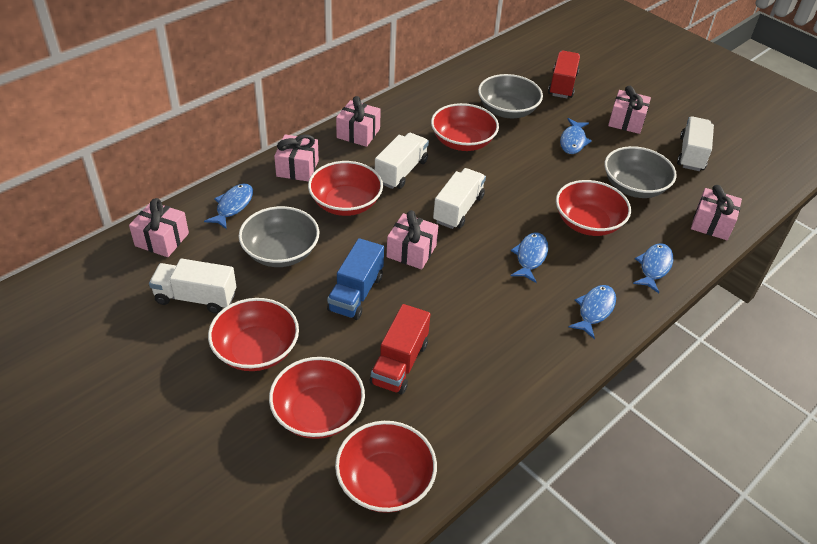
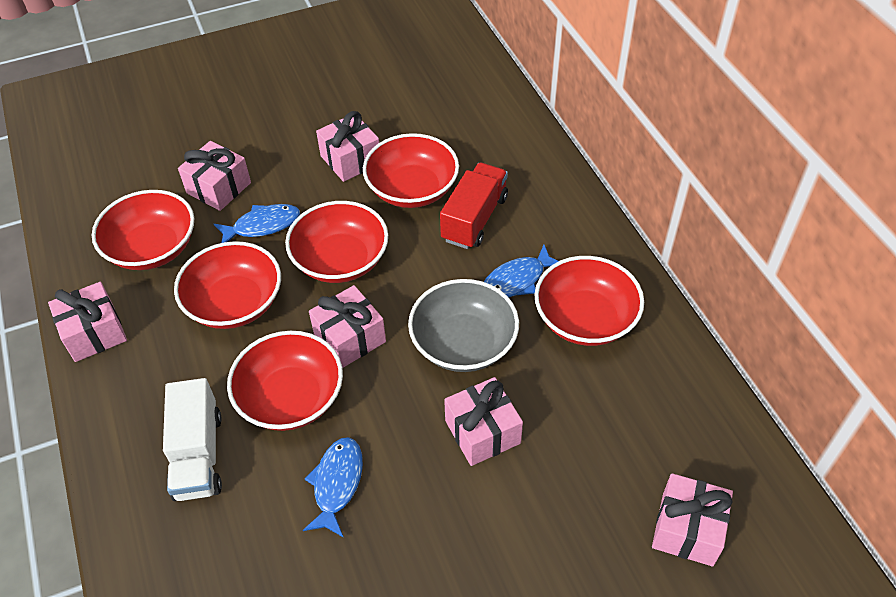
blue fish: [204,184,253,229] [511,232,548,283] [560,118,592,154] [568,285,616,339] [633,243,673,293] = 5 -> [214,204,300,243] [303,437,363,538] [484,245,558,297] = 3
blue truck: [327,238,384,320] = 1 -> none = 0
grey bowl: [238,206,319,267] [478,74,543,118] [605,146,677,198] = 3 -> [408,279,519,372] = 1
red truck: [370,304,430,395] [548,51,580,98] = 2 -> [440,163,508,249] = 1
white truck: [149,259,237,314] [375,133,429,189] [433,168,486,229] [677,116,714,171] = 4 -> [163,378,222,501] = 1

